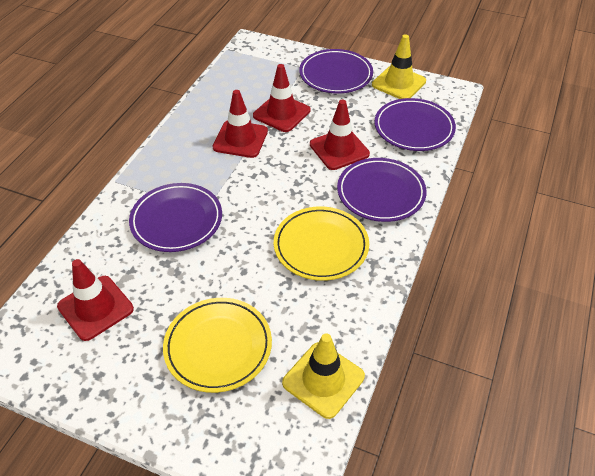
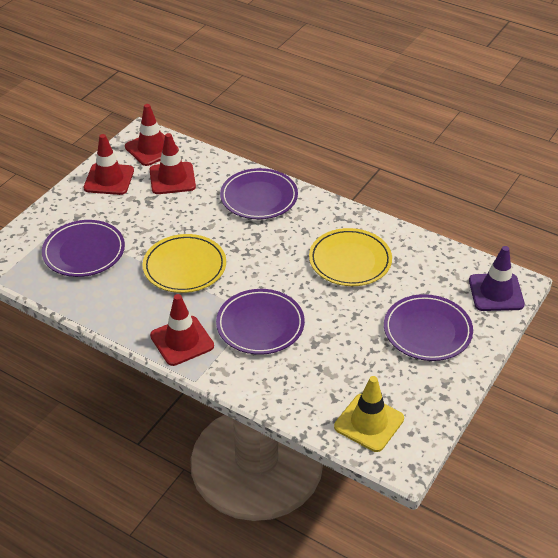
purple traffic cone: none = 0 -> [469,246,525,311] = 1
yellow traffic cone: [282,334,365,419] [372,34,426,99] = 2 -> [334,376,404,452] = 1

